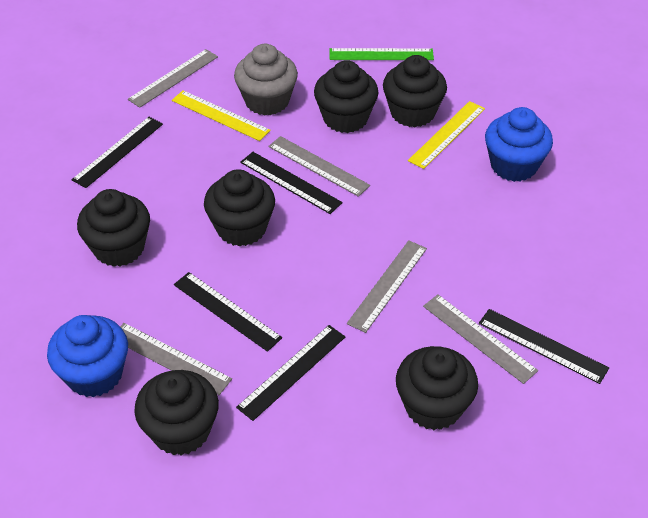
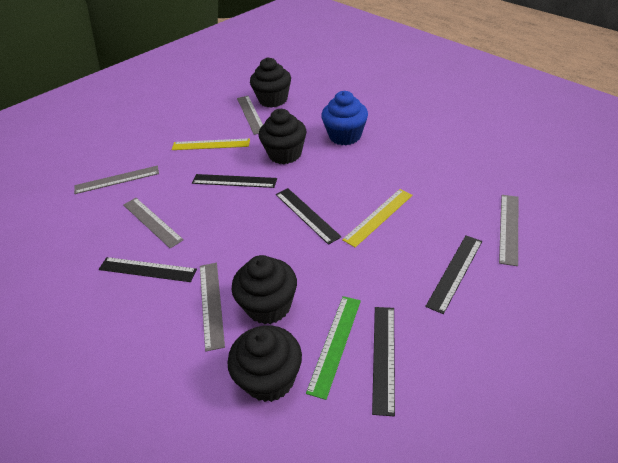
black cupcake: [77,189,150,267] [134,370,219,455] [204,169,275,247] [314,60,379,133] [383,55,447,127] [396,346,478,430] = 6 -> [227,325,302,402] [231,255,297,324] [250,57,291,108] [259,109,306,164] = 4
blue cupcake: [47,315,128,397] [485,107,553,182] = 2 -> [321,91,368,145] = 1
grey cupcake: [234,44,298,116] = 1 -> none = 0

